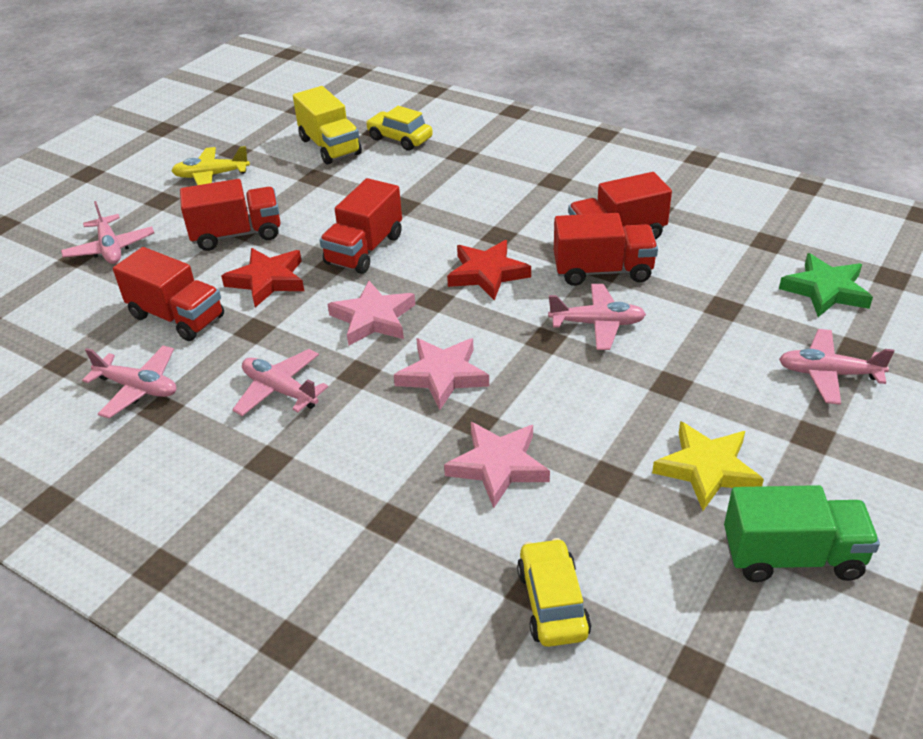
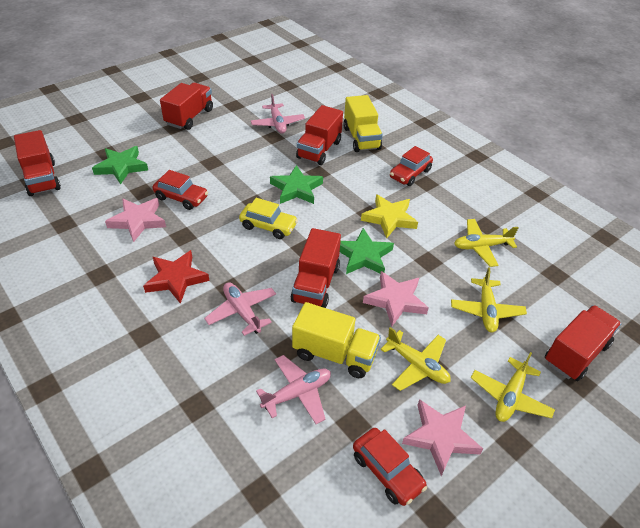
green star: [779,253,873,317] = 1 -> [92,146,148,185] [270,165,323,204] [340,228,394,274] = 3
green truck: [724,485,880,582] = 1 -> none = 0
pink plane: [61,201,154,264] [82,345,177,418] [232,349,328,416] [548,284,646,350] [779,329,895,405] = 5 -> [204,282,276,336] [251,94,305,134] [256,355,331,424] = 3
red car: none = 0 -> [152,170,208,210] [353,428,427,506] [390,146,433,186] = 3
red star: [221,248,304,307] [447,240,531,300] = 2 -> [143,250,209,304] = 1
yellow car: [366,106,433,151] [517,538,591,647] = 2 -> [239,198,298,239] = 1
yellow plane: [171,146,250,185] = 1 -> [380,327,450,391] [451,267,527,333] [454,219,519,267] [471,352,555,422] = 4
yellow truck: [293,86,362,164] = 1 -> [292,302,381,378] [343,95,383,152] = 2

